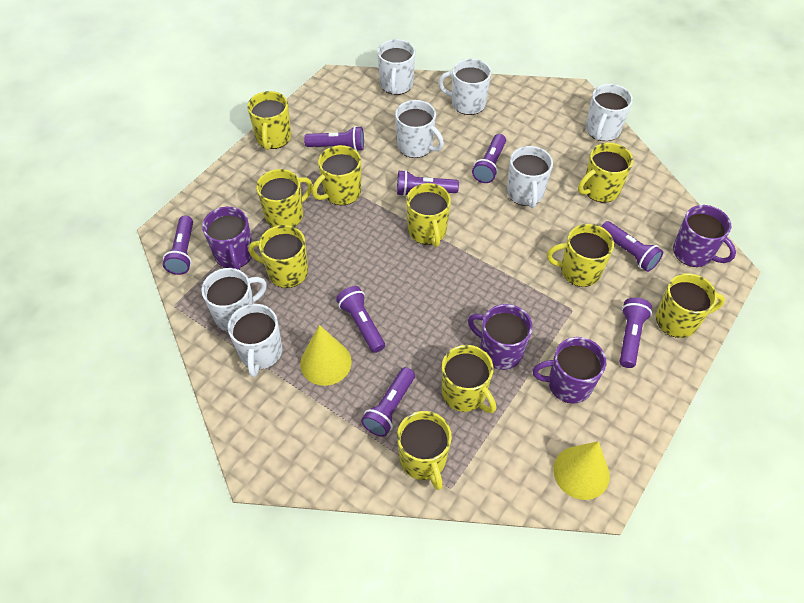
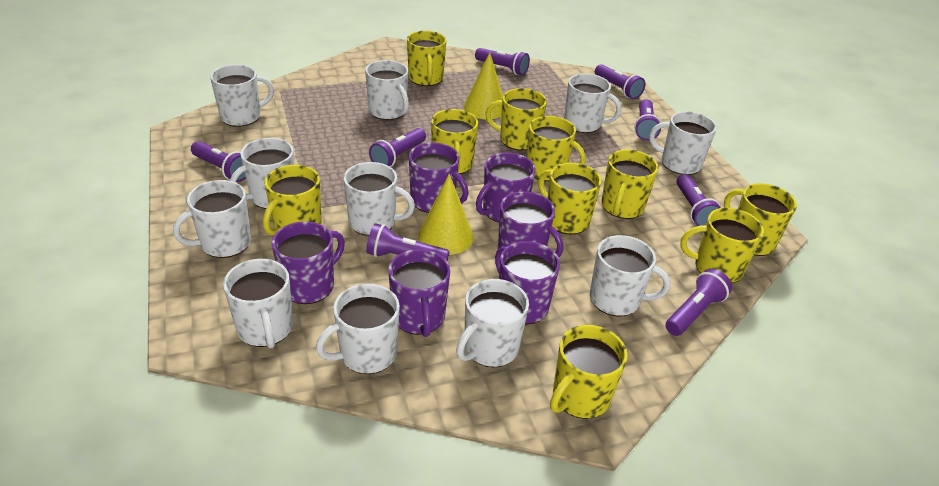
purple mug: [202,207,252,270] [468,304,533,370] [532,337,606,404] [673,205,736,267] = 4 -> [272,221,345,304] [388,249,450,337] [409,142,469,213] [476,153,536,222] [495,241,560,324] [498,191,563,258] = 6
white mug: [201,268,267,332] [228,304,282,377] [377,39,415,95] [395,100,444,158] [438,58,491,115] [507,146,553,208] [586,84,633,141] = 7 -> [173,180,251,258] [210,64,274,127] [223,259,293,349] [230,138,295,209] [316,284,400,374] [344,162,415,236] [365,60,409,120] [456,279,529,367] [564,73,621,133] [590,235,670,316] [649,111,717,175] = 11

